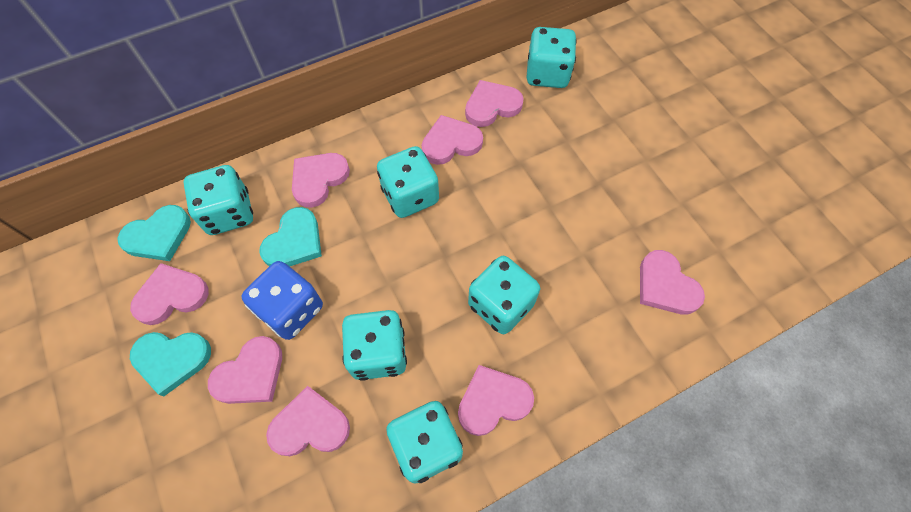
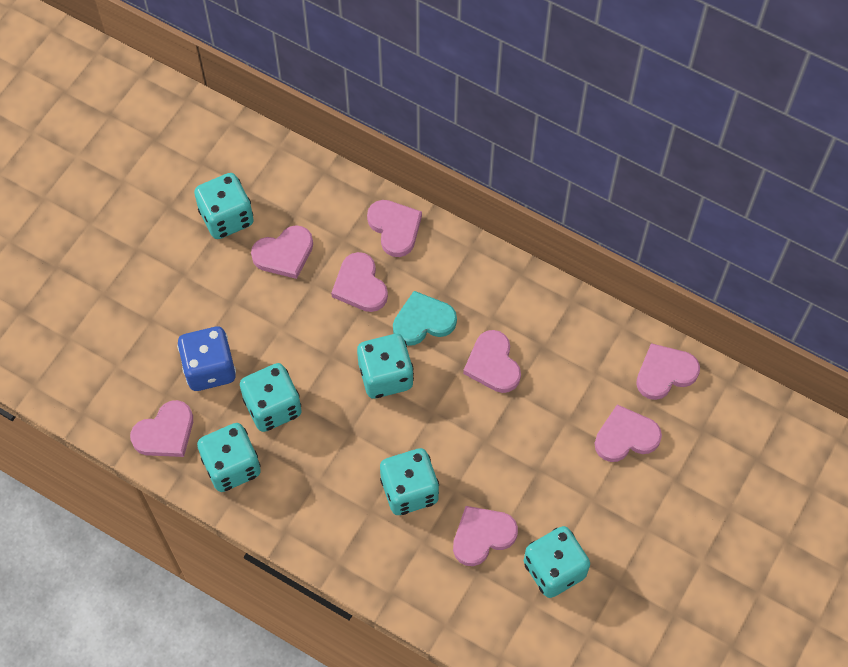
turquoise heart: [117,205,191,261] [130,332,211,397] [259,207,322,266] = 3 -> [393,291,457,346] = 1

